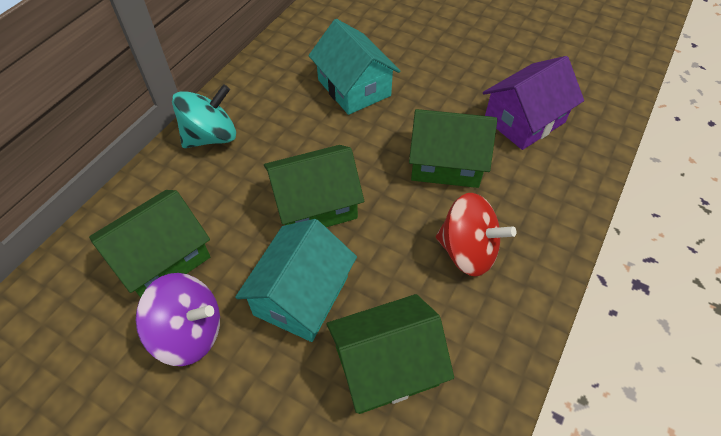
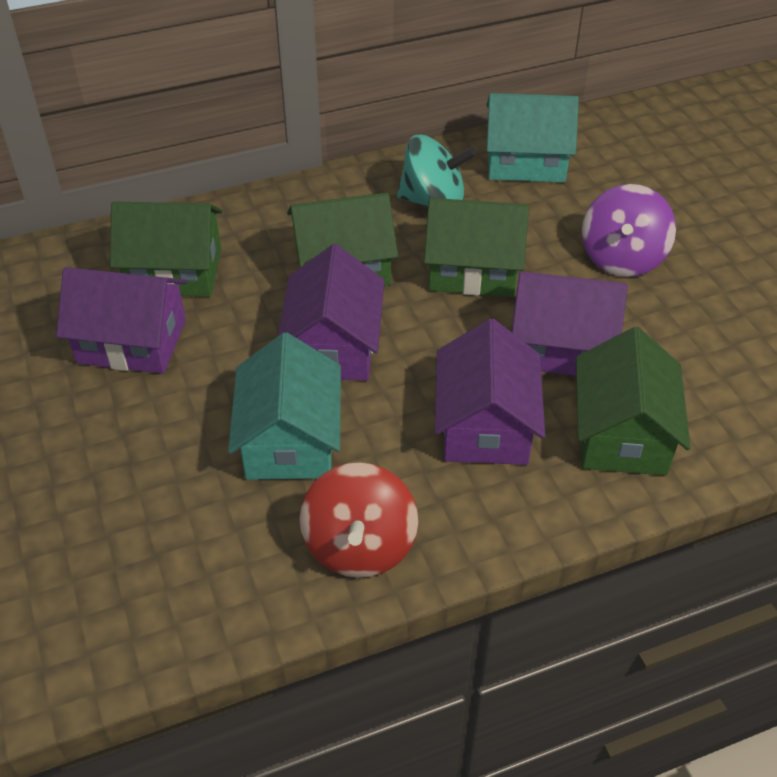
purple house: [483,56,584,150] = 1 -> [56,267,187,374] [278,244,384,381] [435,318,545,465] [512,271,628,376] = 4

